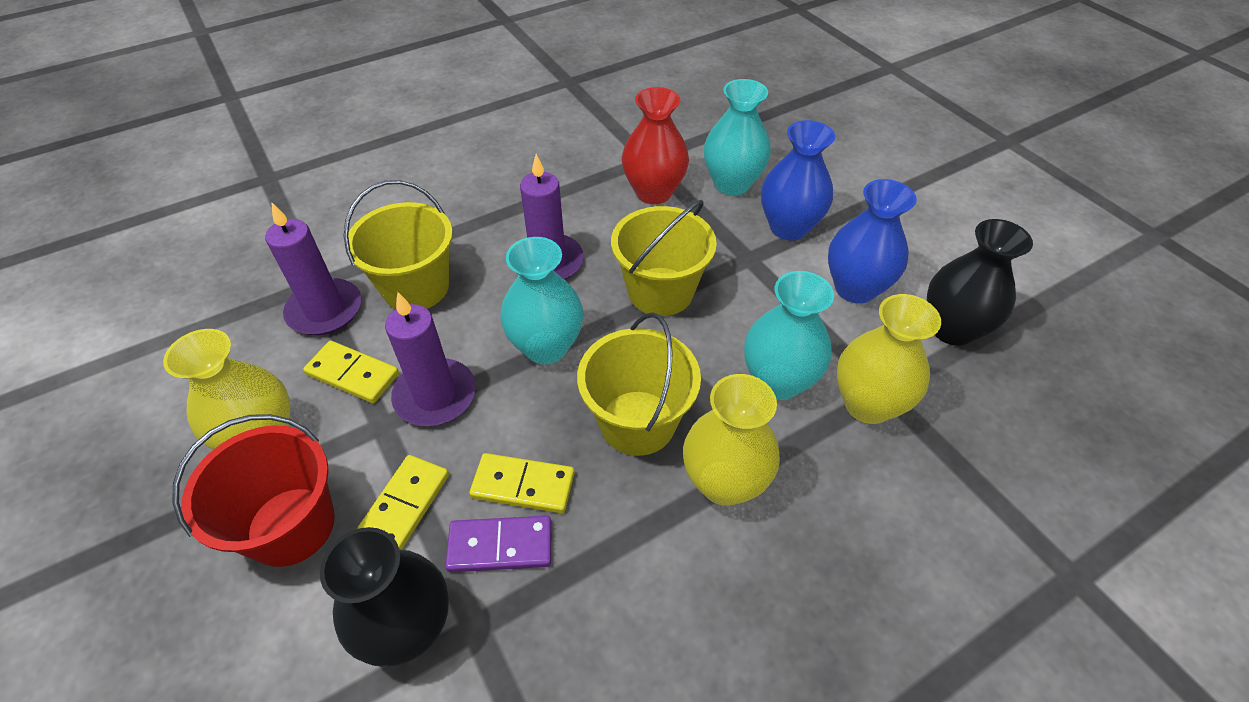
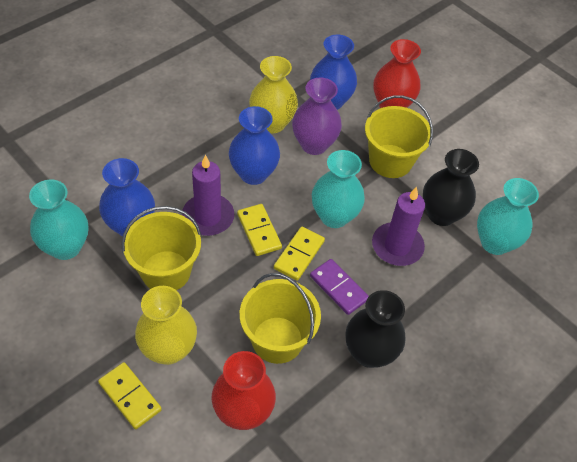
blue vase: [761,120,835,240] [828,179,917,304] = 2 -> [99,158,155,236] [229,106,280,185] [310,35,357,110] = 3
purple candle: [265,202,361,335] [385,292,476,426] [520,154,584,280] = 3 -> [182,155,234,236] [372,187,425,266] = 2
purple vase: none = 0 -> [292,78,342,155] = 1
red bucket: [172,414,335,567] = 1 -> none = 0
red vase: [622,87,689,204] = 1 -> [212,351,276,430] [374,39,421,108] = 2
yellow vase: [163,329,290,450] [683,374,780,506] [837,294,941,424] = 3 -> [135,286,197,365] [249,56,298,133] = 2

